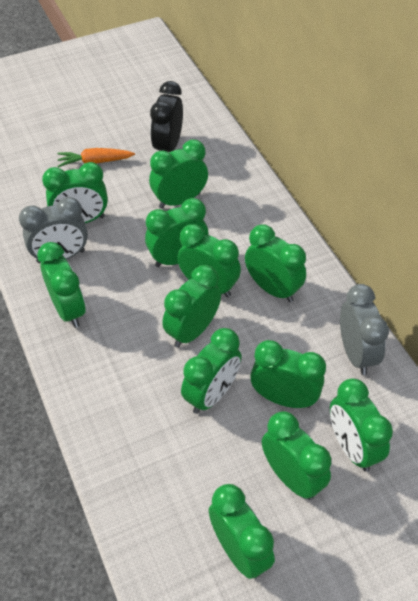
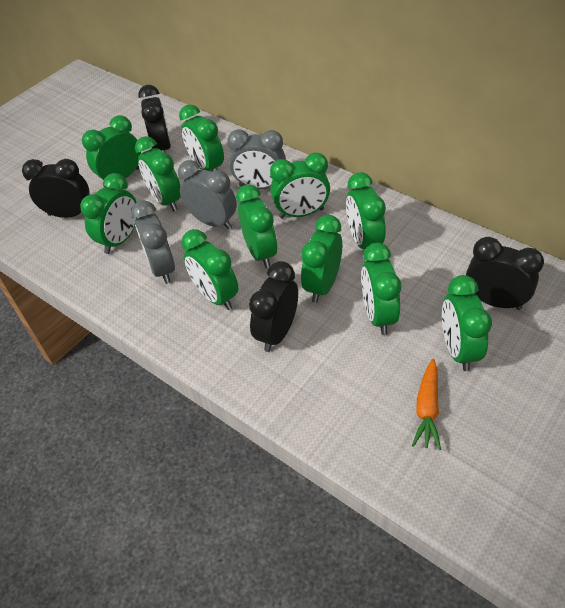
black clock: [150,81,183,152] = 1 -> [22,159,90,218] [138,85,171,153] [249,261,298,352] [466,237,544,310] = 4
green clock: [37,242,86,328] [42,162,108,223] [145,198,208,267] [149,139,208,209] [162,265,221,348] [177,224,241,297] [181,328,242,414] [209,484,275,579] [245,225,306,302] [250,340,326,408] [262,411,331,500] [330,379,393,472] = 12 -> [80,173,137,254] [82,115,141,187] [135,136,181,211] [179,104,224,171] [181,229,238,310] [236,184,277,268] [270,152,330,219] [301,215,342,303] [346,172,386,249] [361,243,401,335] [442,275,492,371] = 11
grey clock: [19,197,88,263] [340,284,389,375] = 2 -> [131,200,175,284] [178,160,237,230] [227,129,286,189] = 3

